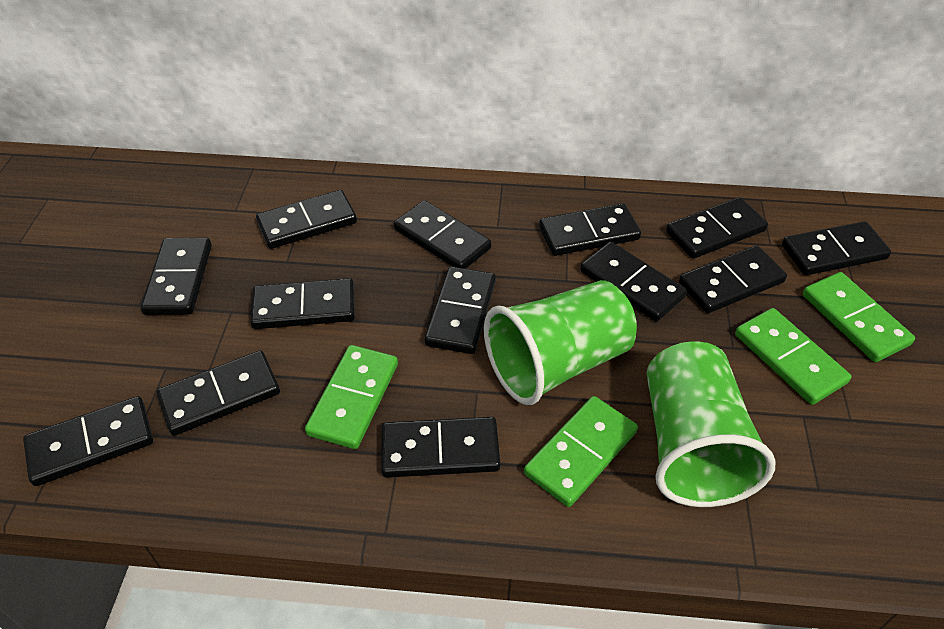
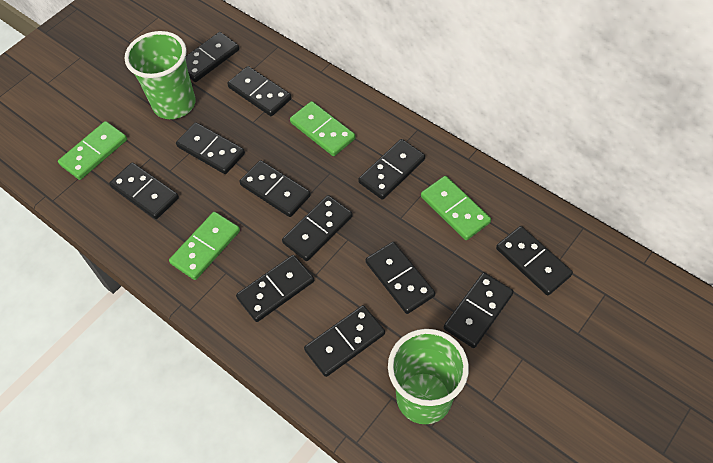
black domino: [23,396,153,486] [141,238,212,315] [157,350,280,436] [250,278,355,329] [256,190,357,249] [381,417,501,478] [394,200,491,269] [425,266,496,354] [539,203,641,256] [580,242,687,322] [666,197,768,259] [679,245,787,313] [782,221,891,275] = 13 -> [109,162,179,219] [176,122,245,174] [186,32,239,82] [227,66,292,116] [236,255,314,322] [240,160,311,217] [282,195,353,261] [304,305,385,377] [358,139,425,200] [366,242,435,314] [444,273,514,348] [496,226,573,296] = 12

